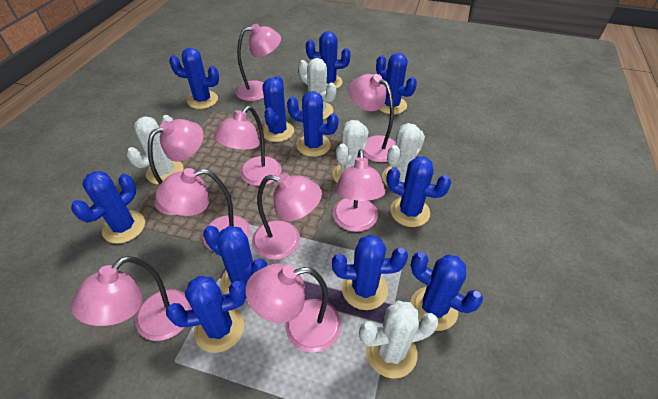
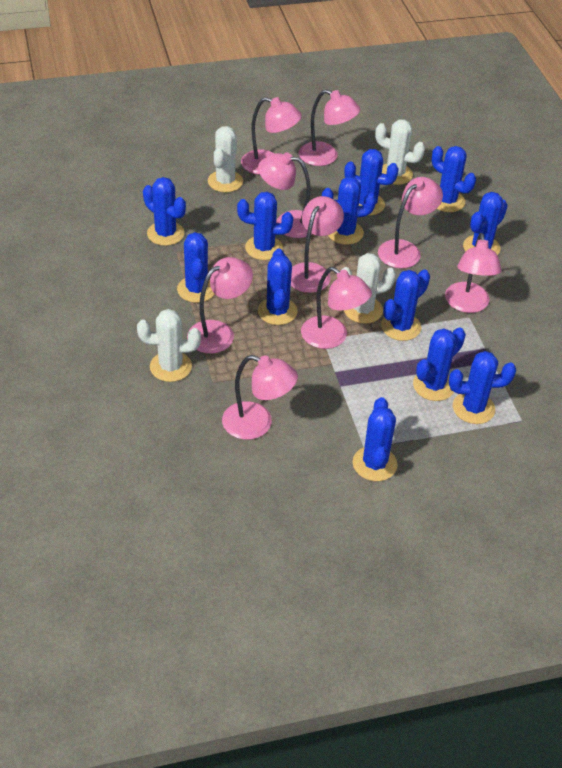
blue cactus: [71,171,145,244] [166,276,246,353] [169,48,219,109] [203,226,267,301] [262,76,294,142] [287,91,339,157] [306,31,351,89] [332,235,408,310] [376,53,417,114] [387,156,451,227] [410,252,483,331] = 11 -> [143,177,186,246] [177,232,215,303] [237,192,293,260] [258,249,298,325] [322,177,376,245] [344,149,399,215] [353,397,398,481] [381,269,430,341] [413,327,466,401] [432,146,476,212] [449,351,516,424] [463,192,508,255] = 12
white cactus: [127,115,184,185] [298,58,336,120] [333,120,369,183] [359,300,439,379] [382,123,425,186] = 5 -> [137,309,201,382] [208,126,243,192] [342,253,396,324] [375,119,425,185] = 4

